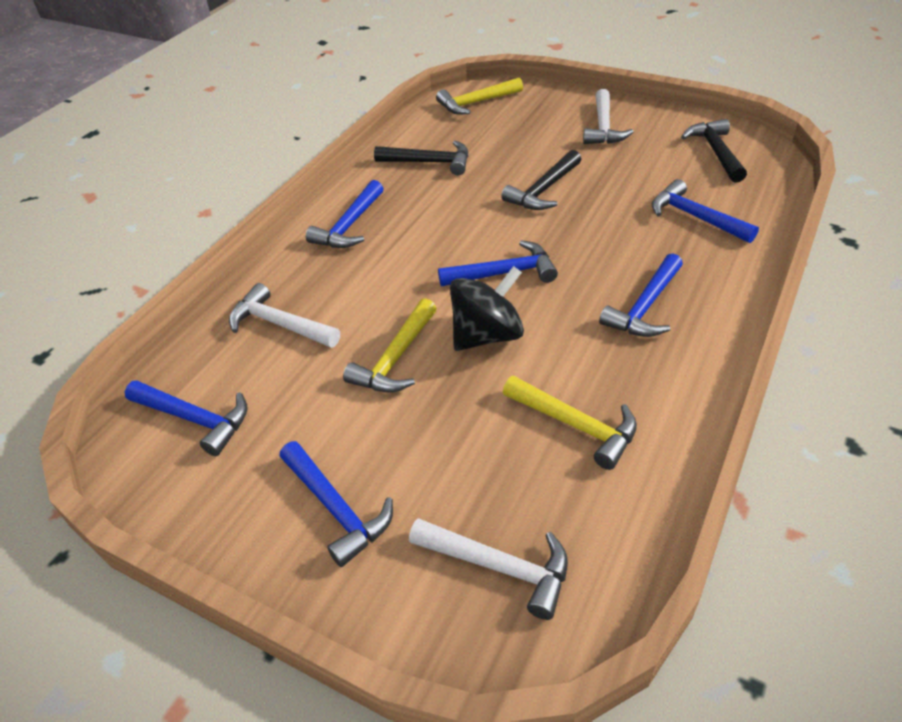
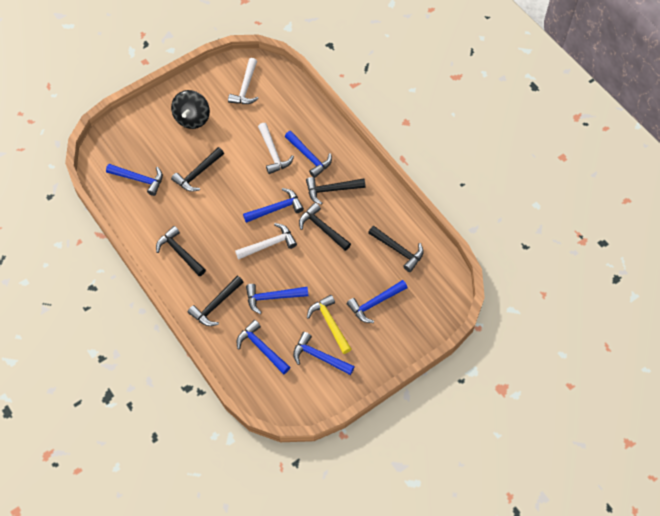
black hammer: [374,141,468,175] [501,150,581,210] [681,119,747,183] = 3 -> [156,226,206,276] [171,147,224,192] [188,276,244,326] [299,203,351,251] [306,177,366,205] [368,226,424,272] = 6
blue hammer: [125,380,248,456] [279,441,393,567] [306,180,384,248] [438,240,558,287] [599,253,683,337] [652,179,759,243] = 6 -> [106,164,163,196] [237,320,290,374] [243,188,304,223] [246,284,308,314] [285,131,332,178] [293,332,355,375] [347,280,407,323] = 7
yellow hammer: [343,298,437,393] [436,78,523,114] [503,376,637,470] = 3 -> [307,295,352,354] = 1

